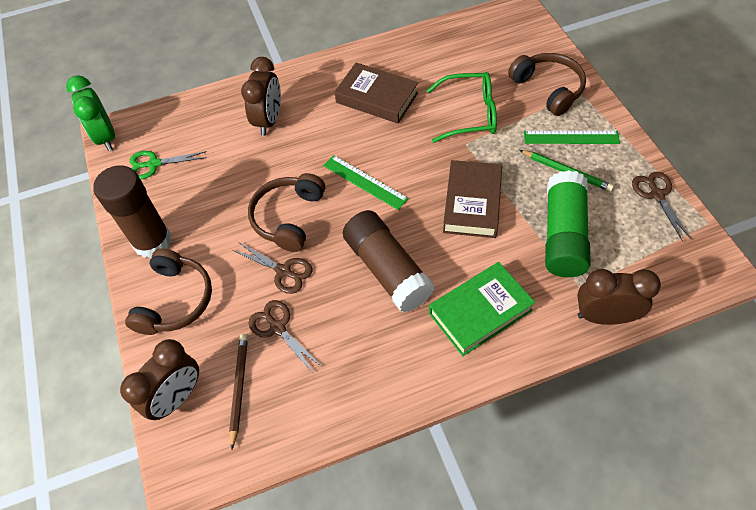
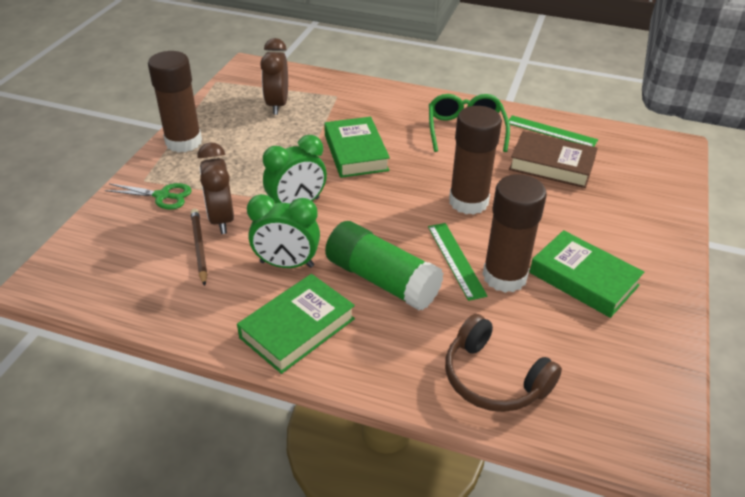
brown book: [335,63,418,124] [443,160,502,238] = 2 -> [509,131,598,188] = 1
brown clock: [120,339,199,420] [241,57,281,136] [577,269,661,325] = 3 -> [197,142,234,234] [260,38,288,115] = 2
brown glue stick: [93,165,172,258] [343,210,435,313] = 2 -> [148,51,202,153] [449,106,502,215] [483,174,547,293] = 3
brown headphones: [125,248,212,335] [248,173,325,252] [508,53,586,116] = 3 -> [445,314,562,412] = 1
brown scissors: [233,242,313,294] [248,300,321,373] [632,172,692,242] = 3 -> none = 0
green book: [429,262,535,356] = 1 -> [237,274,355,374] [324,117,390,178] [529,230,644,318] = 3
green clock: [66,75,115,151] = 1 -> [247,194,320,268] [263,135,327,204] = 2
green pencil: [520,150,614,192] = 1 -> none = 0

